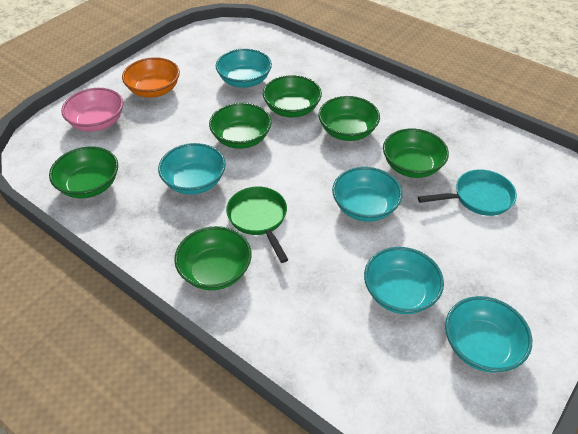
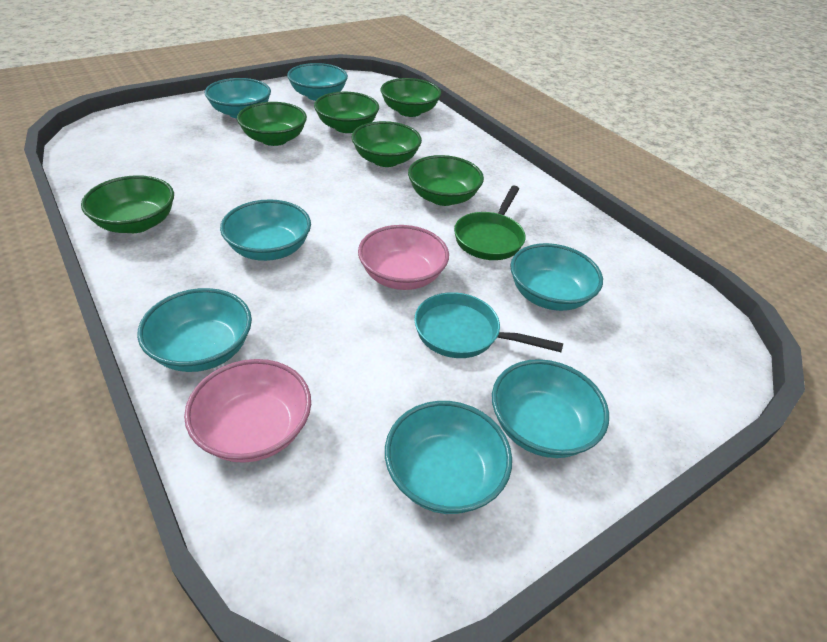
orange bowl: [122,57,180,98] = 1 -> none = 0
pink bowl: [61,88,123,132] = 1 -> [184,359,311,463] [358,225,449,290] = 2
turquoise bowl: [158,143,226,195] [216,49,272,88] [332,167,402,222] [364,247,444,314] [445,296,532,373] = 5 -> [137,288,252,372] [204,78,271,118] [220,199,311,261] [287,63,348,101] [385,401,512,514] [492,359,609,458] [510,243,603,311] = 7

